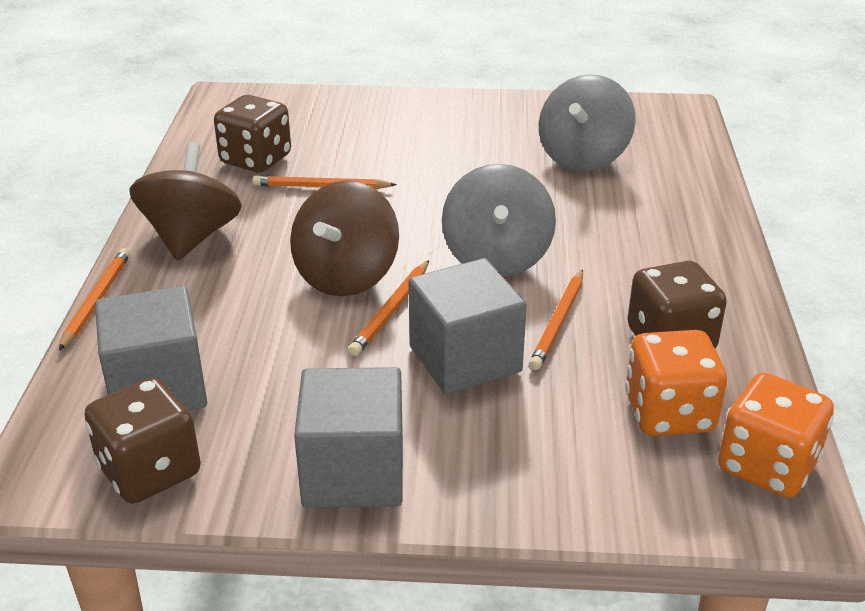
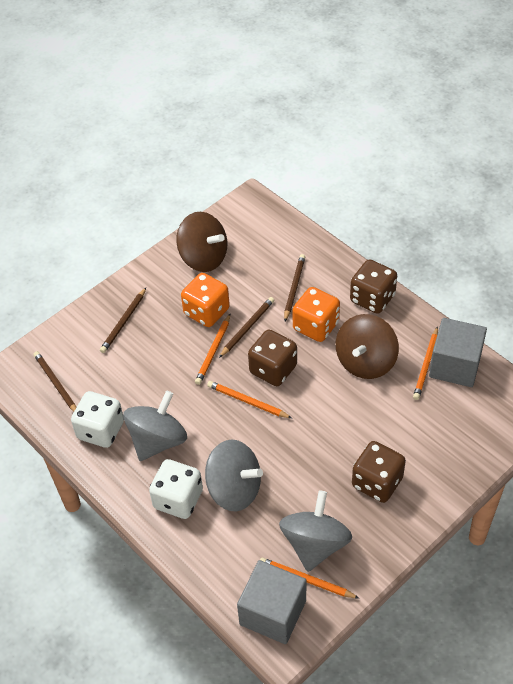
brown pencil: none = 0 -> [33,351,76,412] [100,288,146,353] [219,297,274,358] [284,254,305,321] = 4
grey cube: [95,286,207,410] [294,367,403,508] [409,258,527,394] = 3 -> [237,560,306,644] [429,318,487,387] = 2
grey spinning top: [442,164,556,277] [538,74,636,171] = 2 -> [123,391,187,461] [205,439,263,511] [279,490,352,572] = 3
white dice: none = 0 -> [71,391,124,448] [149,459,203,519] = 2

